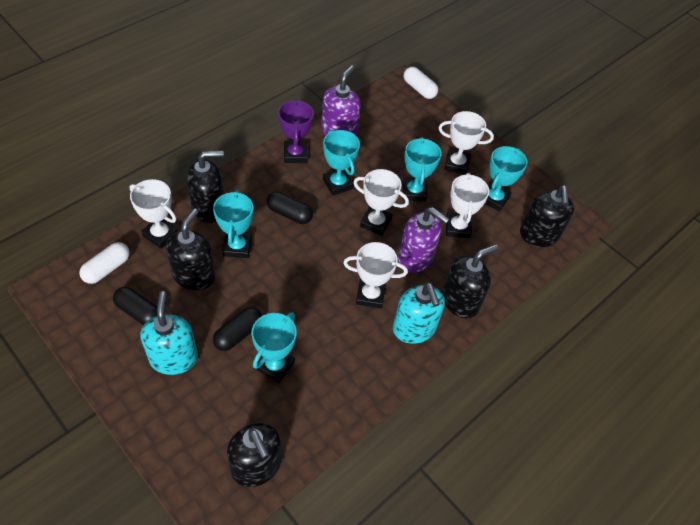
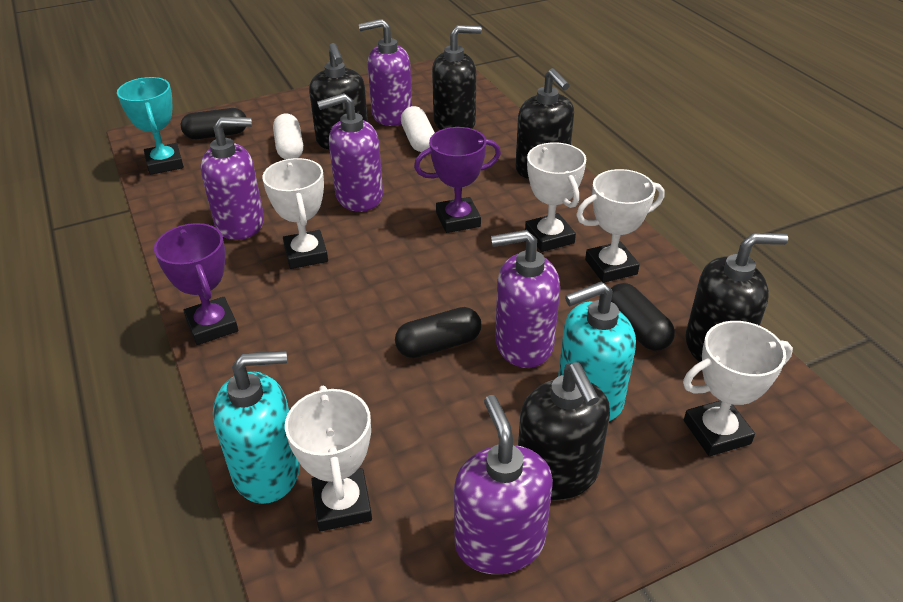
purple soap dispenser: [321,65,361,136] [398,207,449,273] = 2 -> [200,117,264,240] [317,93,383,212] [359,19,412,126] [454,395,553,574] [491,230,560,368] = 5
purple trophy: [278,99,314,163] = 1 -> [154,223,238,345] [414,127,501,233] = 2
turquoise trophy: [213,190,253,258] [251,312,297,383] [323,130,360,196] [403,137,442,202] [485,146,528,212] = 5 -> [117,77,184,175] = 1

